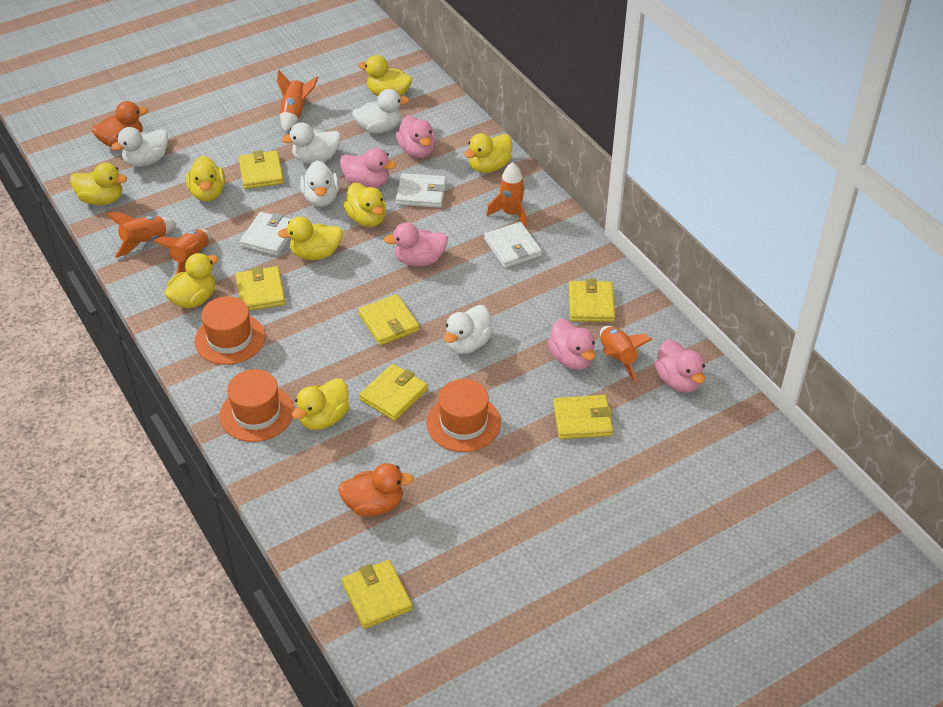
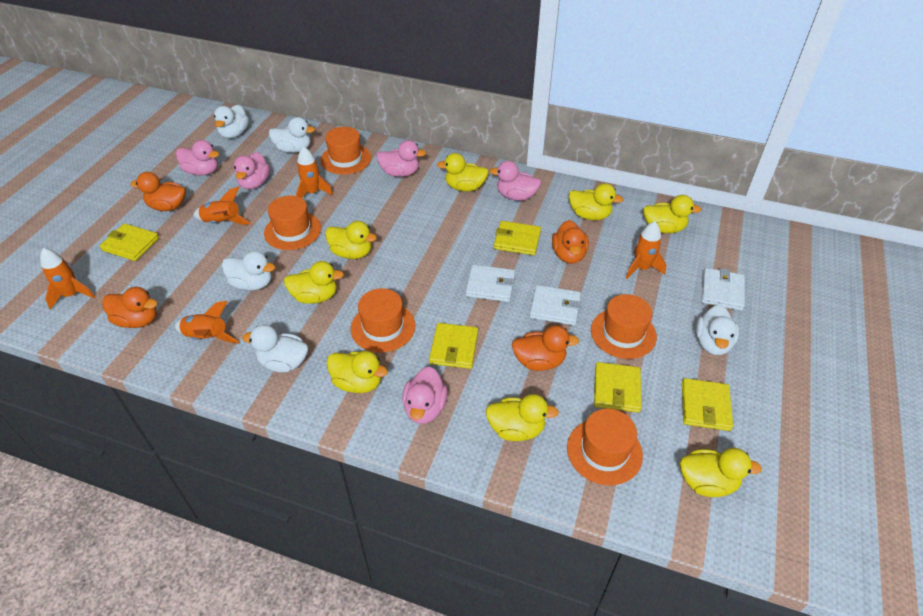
orange duck: [92,101,148,147] [338,463,414,517] = 2 -> [102,287,157,328] [130,172,186,211] [512,325,579,371] [552,220,589,264] = 4
orange hat: [194,296,265,365] [220,369,294,442] [427,379,501,452] = 3 -> [264,196,321,250] [320,127,371,175] [351,288,415,353] [567,409,643,485] [591,294,657,359] = 5
yellow wallet: [236,266,285,311] [239,150,284,189] [342,560,413,629] [358,294,419,345] [359,364,428,421] [553,395,613,439] [569,279,615,322] = 7 -> [100,223,159,261] [429,323,478,369] [494,221,541,255] [594,362,642,413] [682,378,733,431] = 5

